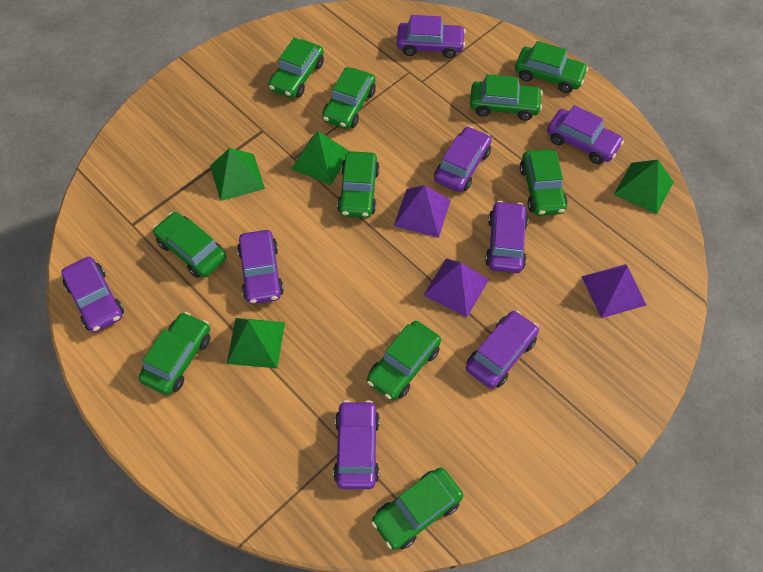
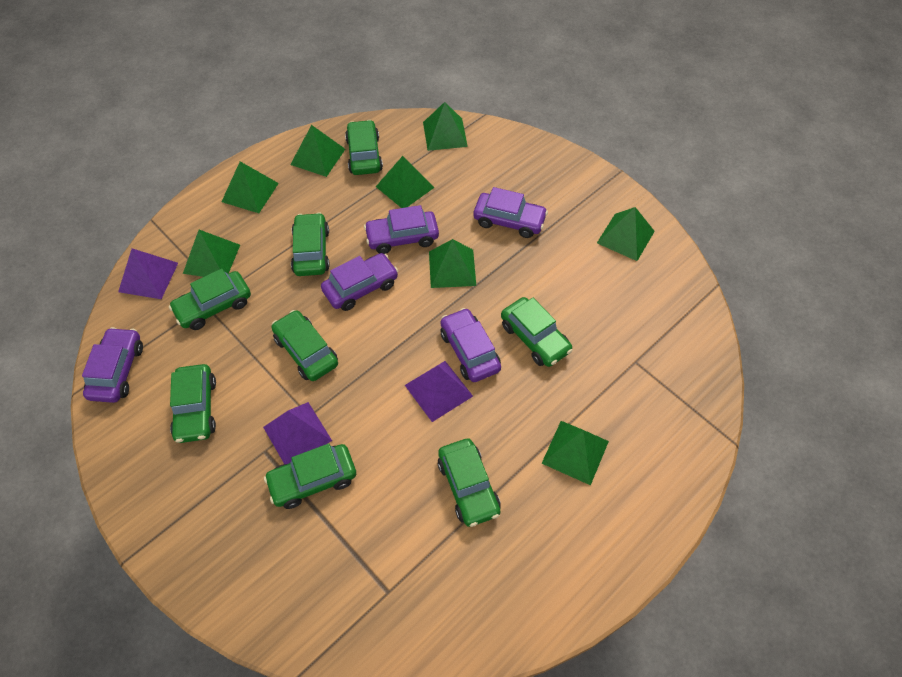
green car: [138,312,211,395] [153,212,226,278] [268,37,324,98] [322,67,376,129] [337,151,380,218] [367,321,441,400] [371,467,463,550] [470,74,543,121] [515,41,588,93] [520,149,567,216] = 10 -> [169,269,251,330] [170,364,216,443] [264,443,356,509] [271,310,338,381] [291,212,330,276] [345,120,383,175] [438,438,501,527] [501,297,573,367] = 8
green pyramid: [210,148,265,201] [227,318,285,368] [291,131,350,185] [614,160,674,215] = 4 -> [183,230,240,277] [222,162,279,213] [290,125,345,177] [376,156,435,208] [423,102,468,151] [429,239,476,288] [541,421,609,485] [597,207,655,261] = 8
purple car: [61,257,124,332] [237,230,284,304] [333,400,380,489] [397,15,466,58] [434,126,492,192] [466,310,539,389] [485,201,528,273] [547,105,624,164] = 8 -> [82,327,143,403] [321,253,398,311] [364,205,439,254] [440,308,501,382] [473,187,548,238] = 5

